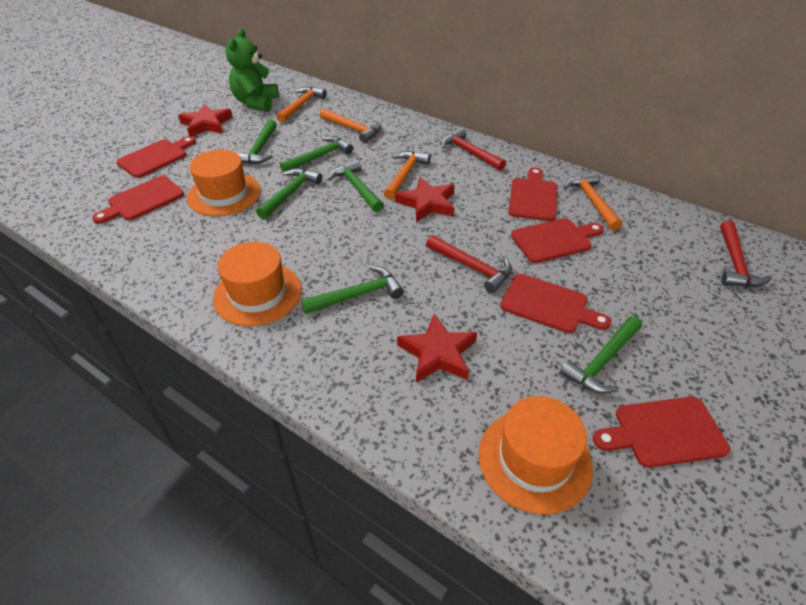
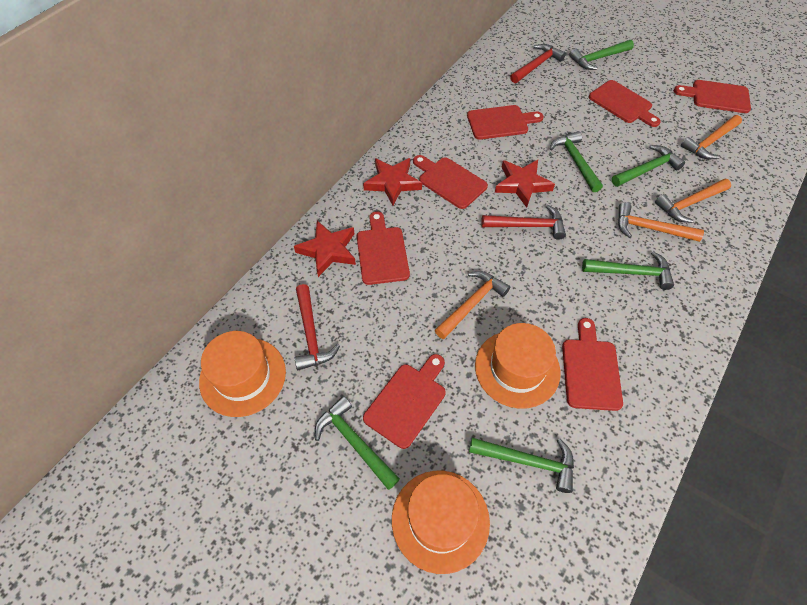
green teddy bear: [226,29,279,112] = 1 -> none = 0
red cutting board: [92,176,184,224] [116,136,196,178] [500,274,611,333] [508,168,557,221] [511,218,604,263] [593,397,730,468] = 6 -> [357,211,410,285] [363,354,446,449] [413,155,488,209] [467,105,544,140] [562,318,623,411] [589,80,661,127] [674,80,751,113] = 7

